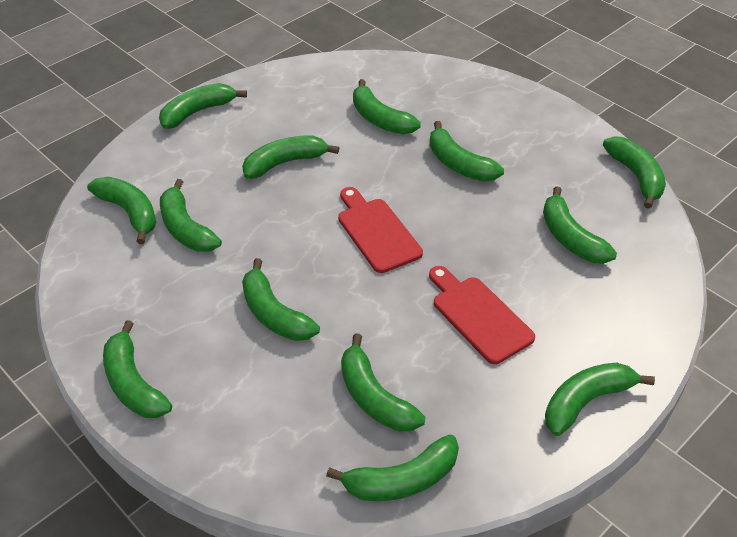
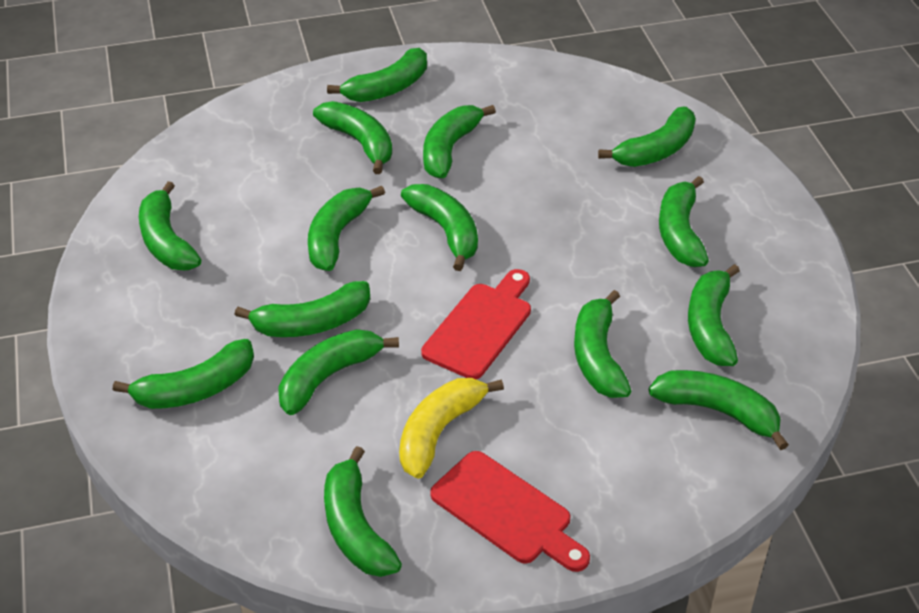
green banana: [87,177,156,244] [103,320,172,418] [159,83,247,129] [160,179,222,252] [242,135,339,179] [242,258,320,341] [326,435,459,501] [341,333,425,431] [353,79,421,134] [430,121,504,181] [543,186,617,264] [545,363,655,436] [603,136,666,209] = 13 -> [113,339,254,409] [139,181,201,270] [235,281,370,337] [278,329,399,415] [308,186,385,271] [313,101,392,174] [324,446,402,577] [327,48,427,102] [401,184,478,271] [423,105,496,178] [574,290,631,398] [598,107,696,167] [649,370,789,450] [659,176,709,267] [688,264,740,366] = 15
yellow banana: none = 0 -> [399,378,504,479] = 1

